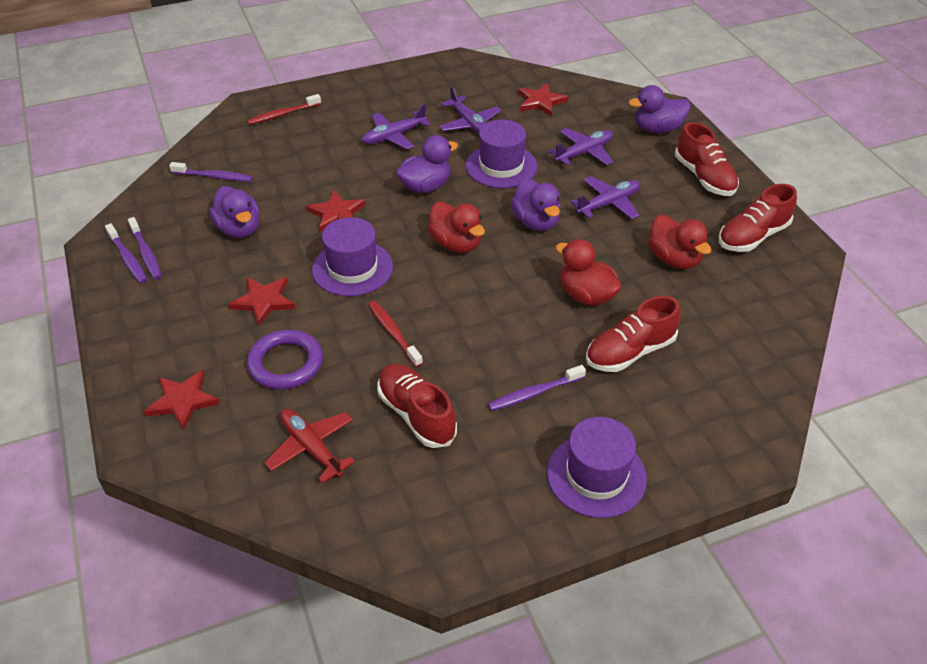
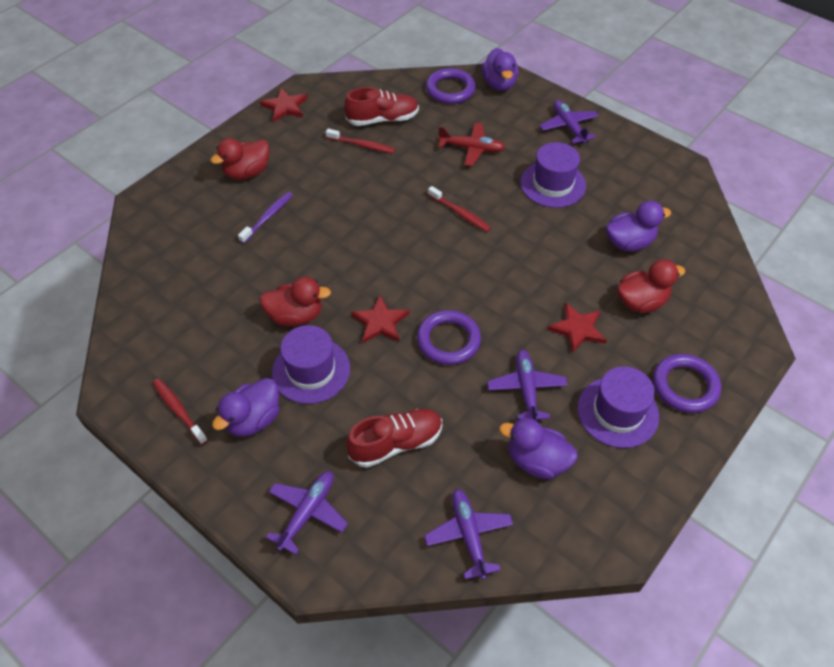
purple ring: [247,330,323,390] = 1 -> [417,310,481,365] [426,68,476,104] [653,354,721,413] = 3
purple toothbrush: [105,223,147,283] [128,217,162,279] [169,162,252,182] [488,365,586,411] = 4 -> [238,192,293,243] = 1
red shoe: [378,364,457,448] [586,296,681,372] [675,122,739,196] [719,184,797,252] = 4 -> [344,87,419,126] [346,409,442,468] = 2
red star: [144,370,220,431] [228,277,295,326] [306,190,366,232] [518,83,568,116] = 4 -> [260,88,308,122] [351,295,409,344] [547,302,607,354] = 3
red toothbrush: [247,94,321,125] [368,301,423,367] = 2 -> [153,379,208,445] [326,129,395,154] [428,186,491,232] = 3

